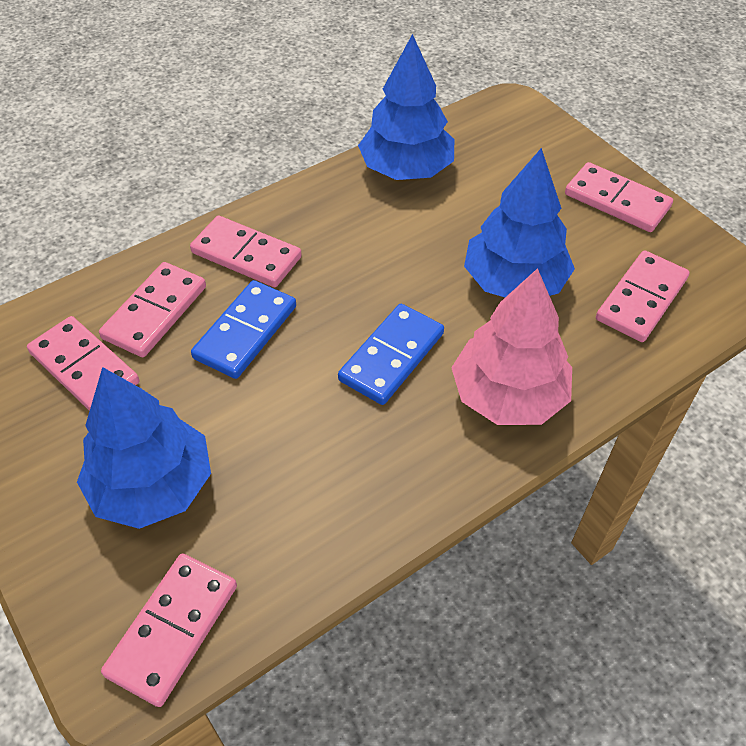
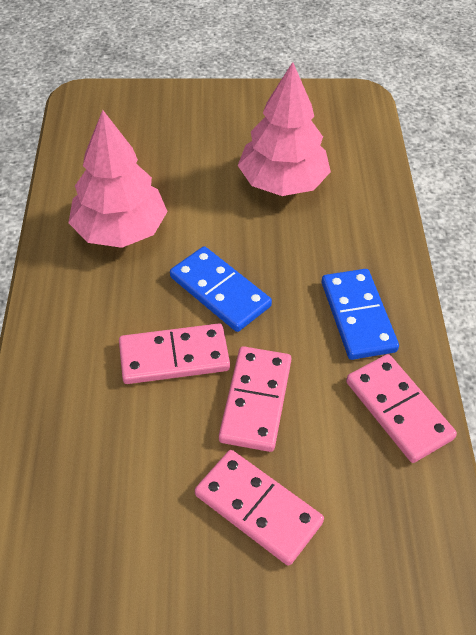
blue tree: [77,367,211,529] [358,34,454,180] [464,148,575,297] = 3 -> none = 0
pink domino: [27,316,139,411] [99,262,206,357] [101,553,237,707] [190,216,302,287] [565,162,673,232] [596,250,690,342] = 6 -> [119,323,230,384] [195,450,324,566] [219,346,292,452] [346,354,457,463] = 4
pink tree: [451,268,572,425] = 1 -> [68,110,168,248] [238,62,331,196] = 2

